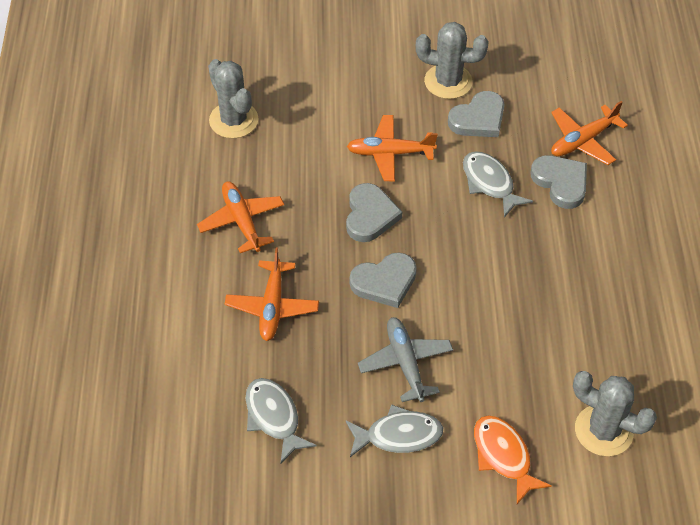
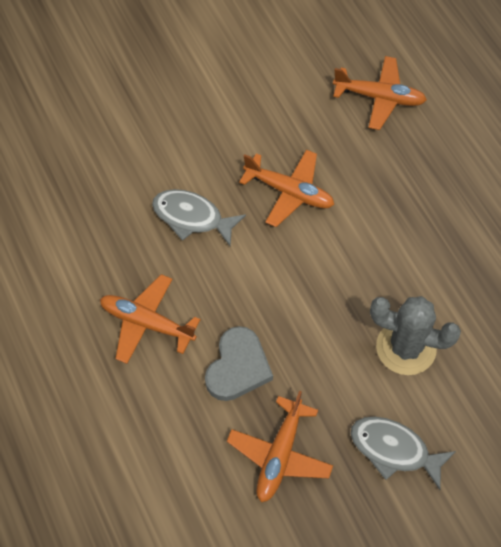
grey cactus: [208,59,258,138] [416,22,489,99] [573,371,657,456] = 3 -> [370,296,461,375] = 1
grey fish: [246,378,317,463] [345,404,443,457] [463,151,533,217] = 3 -> [152,189,246,246] [351,417,456,490] = 2
grey heart: [346,183,402,242] [350,252,417,308] [448,91,504,137] [530,155,587,209] = 4 -> [205,326,273,401] = 1
grey plane: [358,317,453,402] = 1 -> none = 0
orange fish: [474,415,552,504] = 1 -> none = 0

